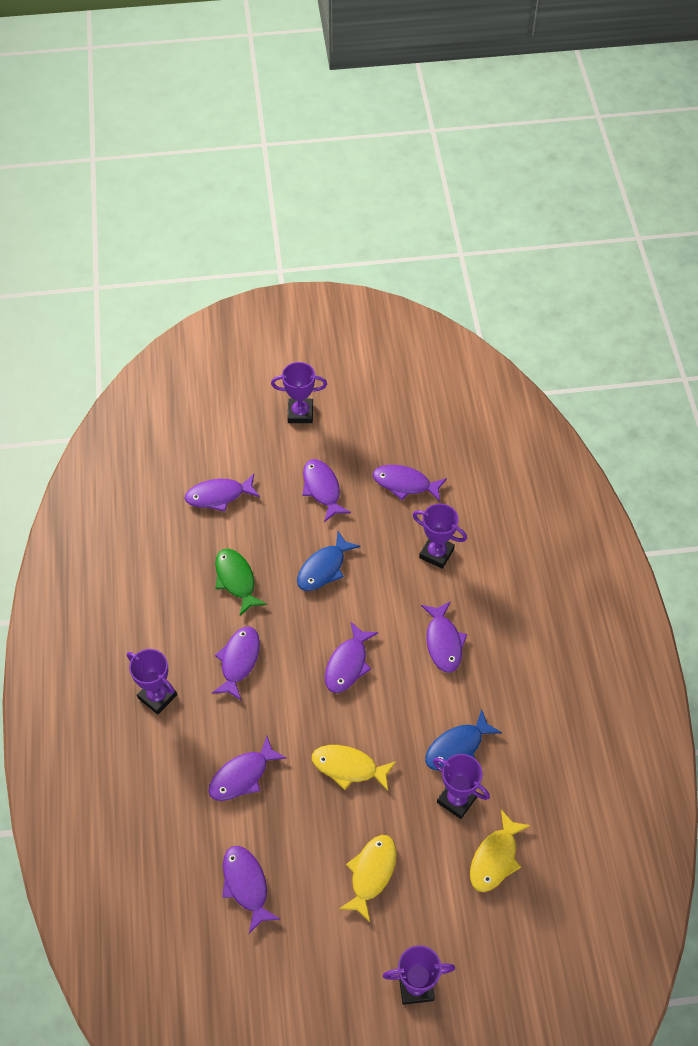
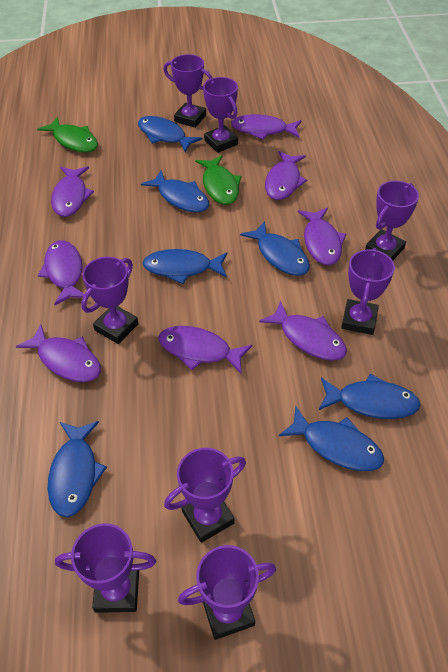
blue fish: [297,531,360,591] [425,709,502,771] = 2 -> [48,421,107,517] [138,116,203,153] [141,170,209,212] [142,249,227,284] [240,221,310,276] [279,407,384,471] [319,373,421,419] = 7
green fish: [215,548,267,616] = 1 -> [37,117,98,153] [195,155,242,205] = 2
purple trophy: [127,649,177,714] [271,362,327,423] [383,945,455,1005] [413,504,467,569] [433,754,490,819] = 5 -> [55,523,156,613] [81,257,139,344] [164,54,212,128] [164,448,246,543] [178,545,276,640] [203,77,238,153] [341,248,395,335] [365,180,419,261] = 8
yellow fish: [312,745,396,791] [339,835,397,922] [470,810,531,892] = 3 -> none = 0

